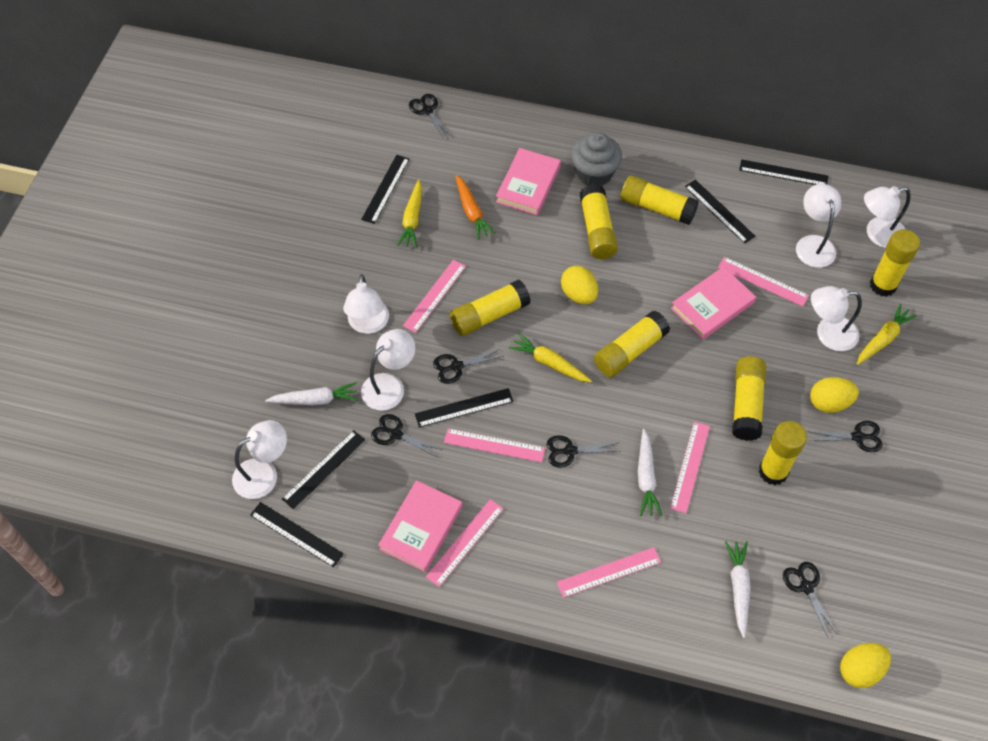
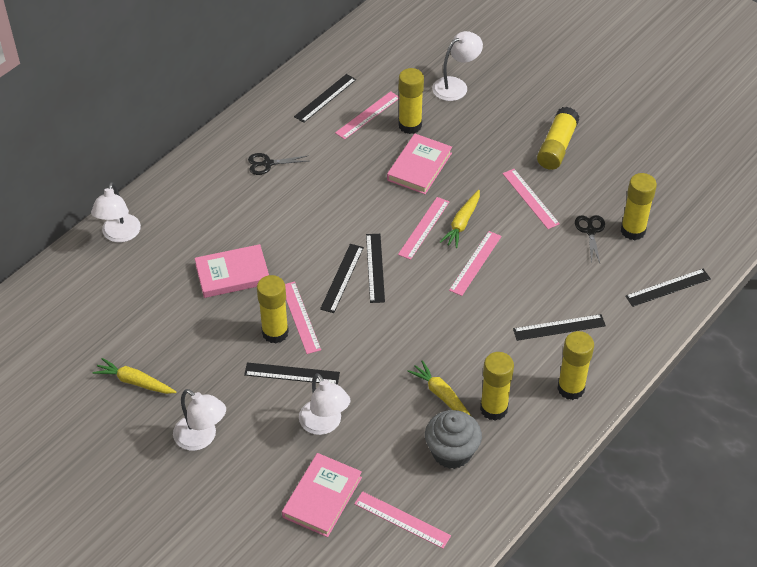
black scissors: [371,414,443,457] [409,94,452,139] [433,349,504,384] [547,435,619,467] [783,562,837,637] [808,421,883,452] = 6 -> [248,153,309,175] [575,215,605,264] = 2
orange carrot: [455,175,496,240] = 1 -> none = 0
white carrot: [265,382,358,405] [637,429,662,516] [725,541,751,638] = 3 -> none = 0
white lamp: [232,420,287,499] [343,274,389,334] [361,329,415,411] [796,184,842,268] [811,286,862,351] [864,186,910,248] = 6 -> [91,182,141,243] [173,389,226,451] [299,373,350,435] [432,31,483,101] = 4
yellow egg: [561,266,598,304] [810,377,859,413] [840,643,891,688] = 3 -> none = 0
yellow glue stick: [450,280,531,336] [580,184,618,259] [594,311,670,377] [620,175,699,225] [732,356,766,441] [759,421,807,485] [870,229,920,297] = 7 -> [257,275,289,344] [398,68,424,134] [480,352,514,421] [537,107,580,170] [557,331,594,400] [621,173,657,240] = 6

